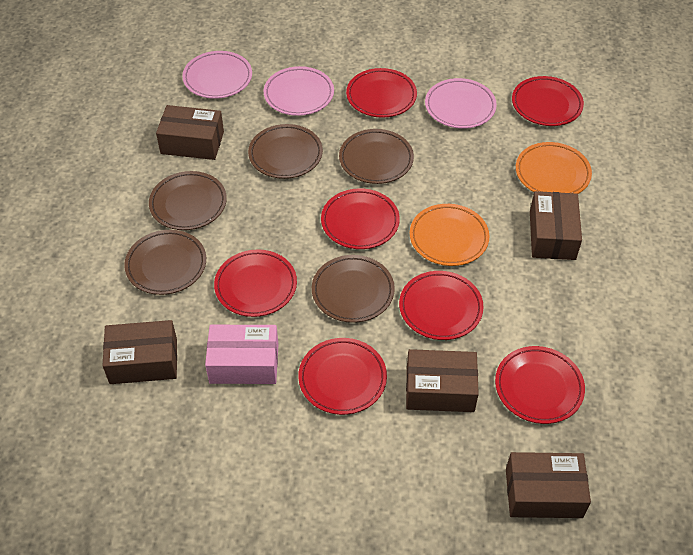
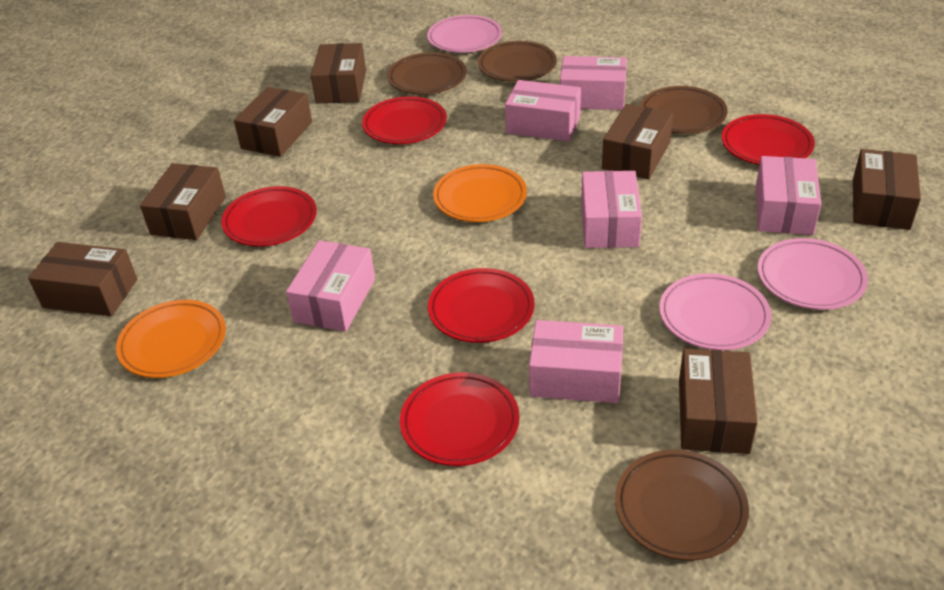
brown box: [102,320,177,384] [156,105,224,160] [406,349,479,412] [506,452,591,518] [530,191,582,260] = 5 -> [28,242,137,316] [140,163,226,240] [234,87,312,157] [311,43,366,103] [602,104,673,179] [679,349,758,454] [853,149,921,230] = 7
brown plate: [124,230,206,295] [149,171,227,230] [248,124,323,179] [312,255,395,323] [339,129,414,184] = 5 -> [387,52,467,94] [478,41,557,82] [615,449,749,561] [640,86,727,134] = 4
pink box: [205,325,278,384] = 1 -> [286,240,375,332] [505,80,581,141] [529,320,623,403] [560,56,627,110] [581,171,642,248] [756,156,821,235] = 6
red plate: [214,250,297,317] [298,338,387,415] [321,188,400,249] [346,68,417,118] [399,271,484,340] [495,346,585,424] [512,76,584,126] = 7 -> [221,186,317,246] [362,96,447,144] [400,372,520,466] [428,268,535,343] [722,114,815,165] = 5

